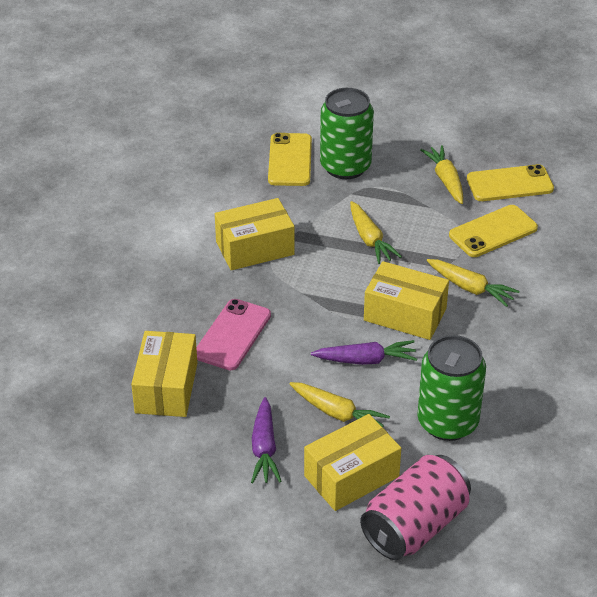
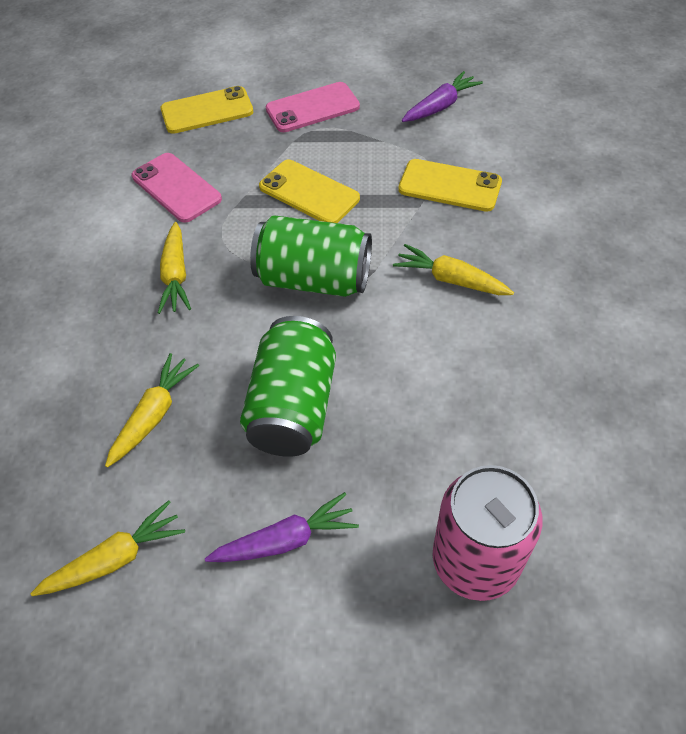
pink phone: [196,299,271,370] = 1 -> [132,153,222,223] [266,82,360,132] = 2
yellow box: [131,331,197,417] [215,198,295,270] [304,414,401,511] [364,261,449,340] = 4 -> none = 0

